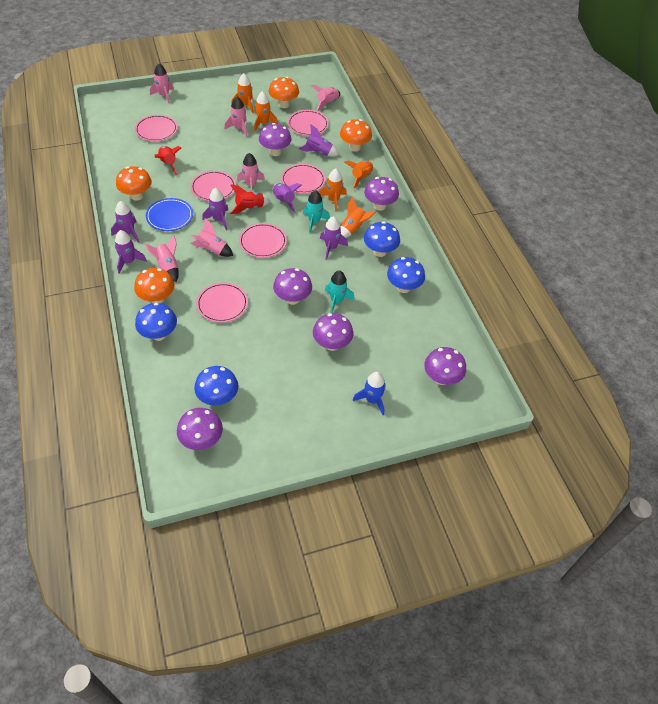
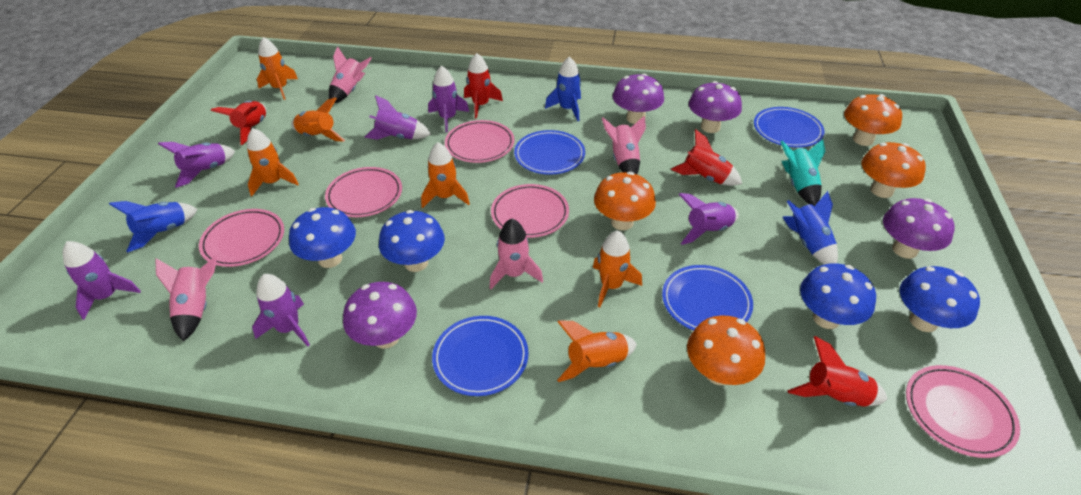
blue plate: [146,198,193,231] = 1 -> [432,316,528,396] [514,130,585,175] [662,265,753,330] [754,107,825,148] = 4
blue rocket: [353,372,386,415] = 1 -> [109,201,198,253] [545,57,581,121] [783,191,838,265] = 3
orange rocket: [231,73,254,113] [254,91,278,131] [320,169,347,212] [340,196,376,238] [344,160,373,189] = 5 -> [247,128,299,196] [257,37,298,100] [291,97,345,142] [421,142,470,208] [557,320,637,382] [593,230,642,308] = 6
pink plate: [135,115,178,141] [191,171,236,201] [196,283,248,323] [239,223,287,258] [281,164,325,194] [288,110,329,136] = 6 -> [199,209,284,267] [325,167,402,217] [445,120,514,163] [491,184,569,238] [906,365,1020,458] = 5
pink rocket: [145,235,179,282] [150,63,174,104] [191,218,233,257] [224,96,248,137] [237,153,265,192] [311,85,340,111] = 6 -> [155,256,217,341] [328,46,372,103] [490,219,543,289] [602,116,646,174] = 4
purple mushroom: [177,408,223,450] [259,123,291,156] [273,268,312,305] [313,313,353,351] [364,177,399,211] [424,347,466,385] = 6 -> [343,282,417,349] [613,73,664,124] [689,81,742,133] [883,198,955,259] = 4
red rocket: [154,146,181,175] [230,184,270,214] = 2 -> [211,101,266,145] [464,53,503,119] [671,129,742,186] [787,336,887,407] = 4
turquoise rocket: [303,190,330,233] [325,270,355,313] = 2 -> [780,139,825,206] = 1

